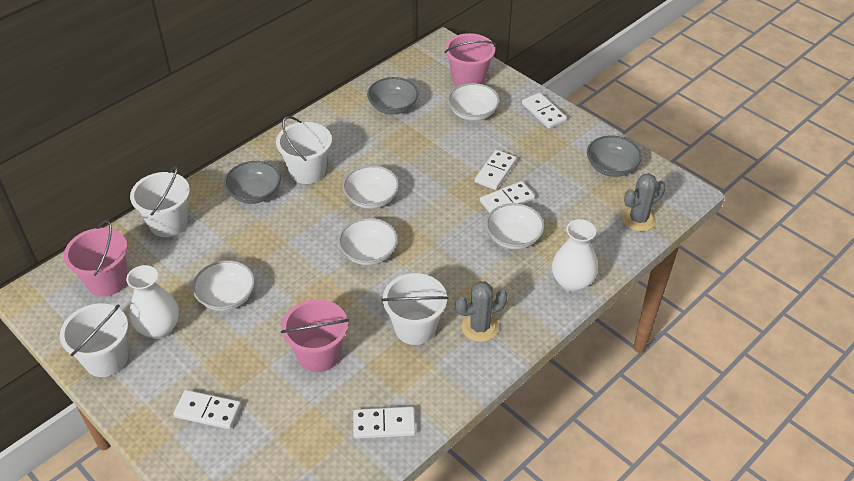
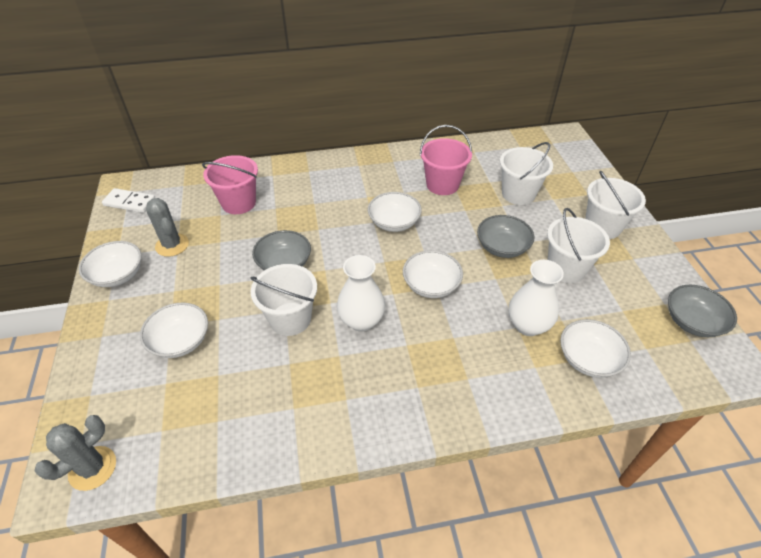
pink bucket: [64,220,128,297] [281,299,349,372] [444,33,496,86] = 3 -> [202,155,258,214] [420,125,472,195] = 2
white domino: [173,390,241,429] [353,407,416,439] [475,150,517,190] [480,181,535,213] [522,93,567,129] = 5 -> [102,188,155,213] = 1

